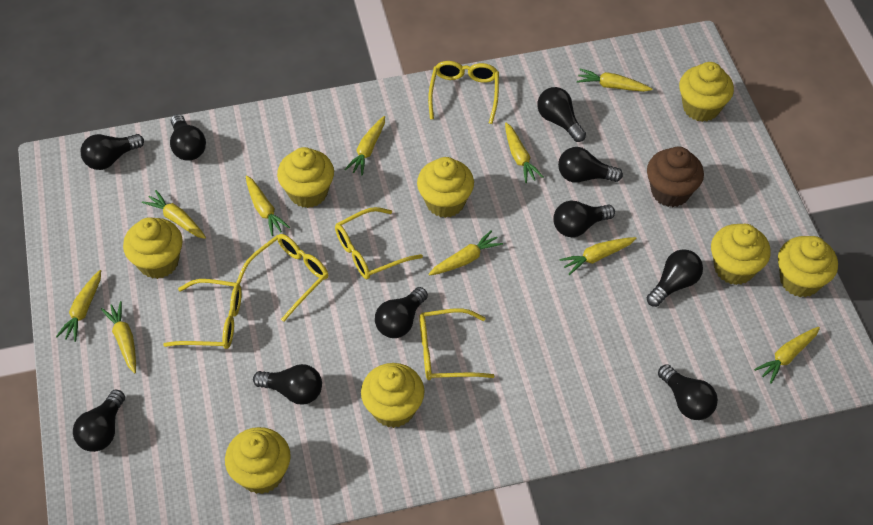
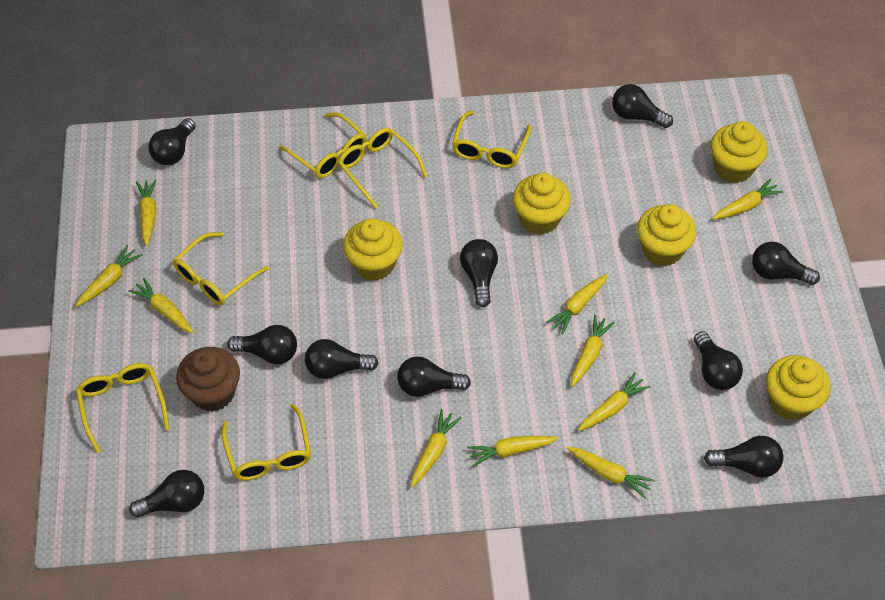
yellow cupcake: [123,217,183,279] [225,427,291,494] [277,147,334,208] [361,363,425,428] [417,157,474,218] [679,62,734,122] [711,224,771,285] [778,236,838,297] = 8 -> [343,218,403,281] [513,173,571,235] [637,204,696,266] [711,121,768,183] [766,355,830,421] = 5
yellow glasses: [163,279,242,349] [236,234,328,322] [335,207,423,279] [419,308,494,380] [428,61,499,124] = 5 -> [76,363,169,453] [173,232,269,305] [221,404,311,480] [279,113,367,178] [338,128,428,209] [452,111,531,168] = 6

